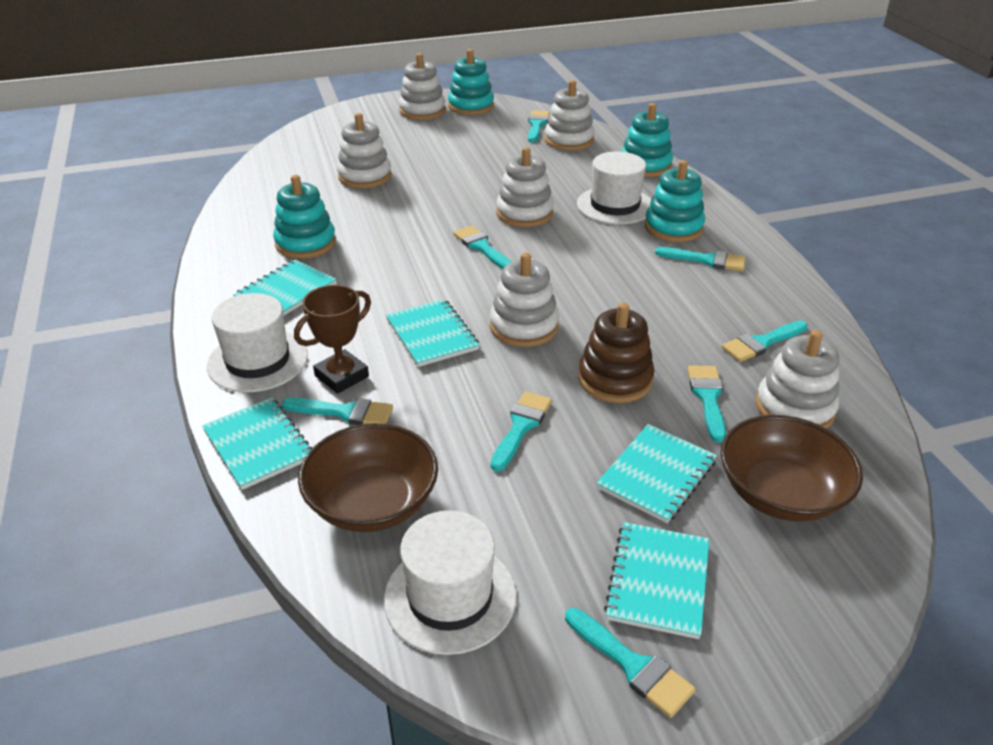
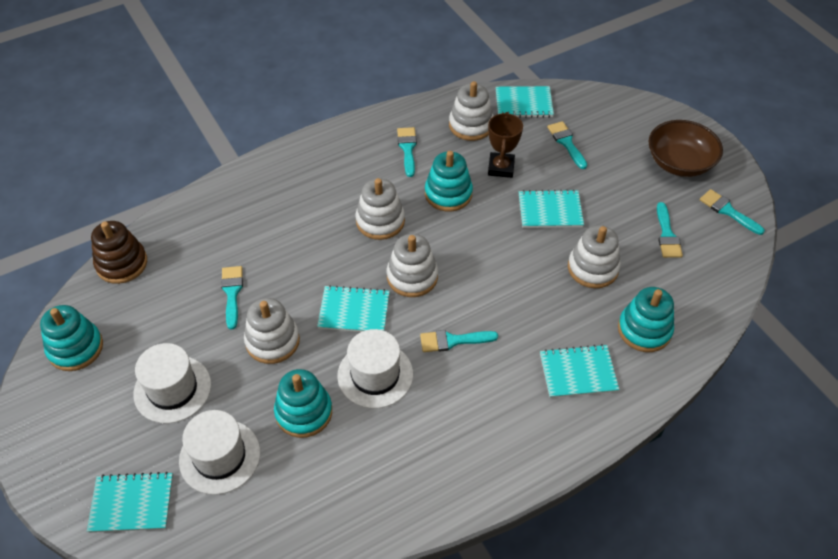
brown bowl: [298,423,438,532] [721,415,863,522] = 2 -> [649,120,723,177] = 1
turquoise brush: [282,398,393,425] [453,226,511,269] [490,391,552,472] [528,110,550,142] [565,608,696,718] [655,247,746,271] [687,366,726,443] [722,320,808,362] = 8 -> [221,266,243,330] [397,127,417,177] [420,330,498,352] [547,121,587,169] [657,202,683,258] [700,189,765,235] = 6
white stacking toy: [337,113,392,188] [399,53,446,120] [490,253,559,347] [496,147,554,227] [544,80,595,151] [756,330,839,429] = 6 -> [244,298,300,364] [355,178,405,240] [387,234,438,297] [449,81,494,141] [568,225,621,288] = 5

